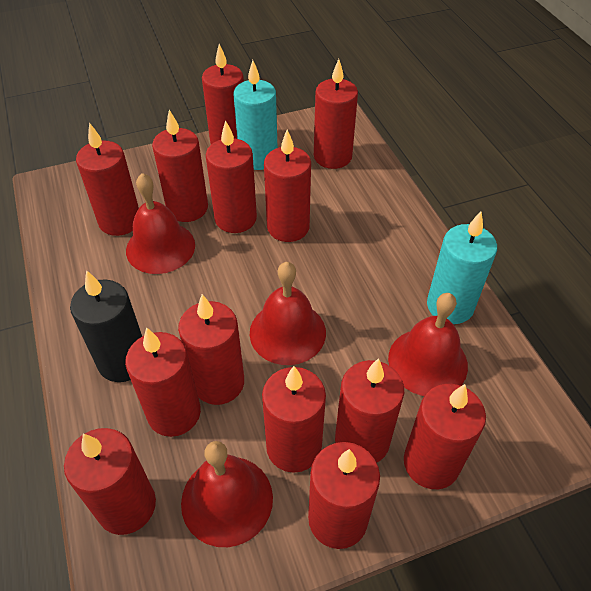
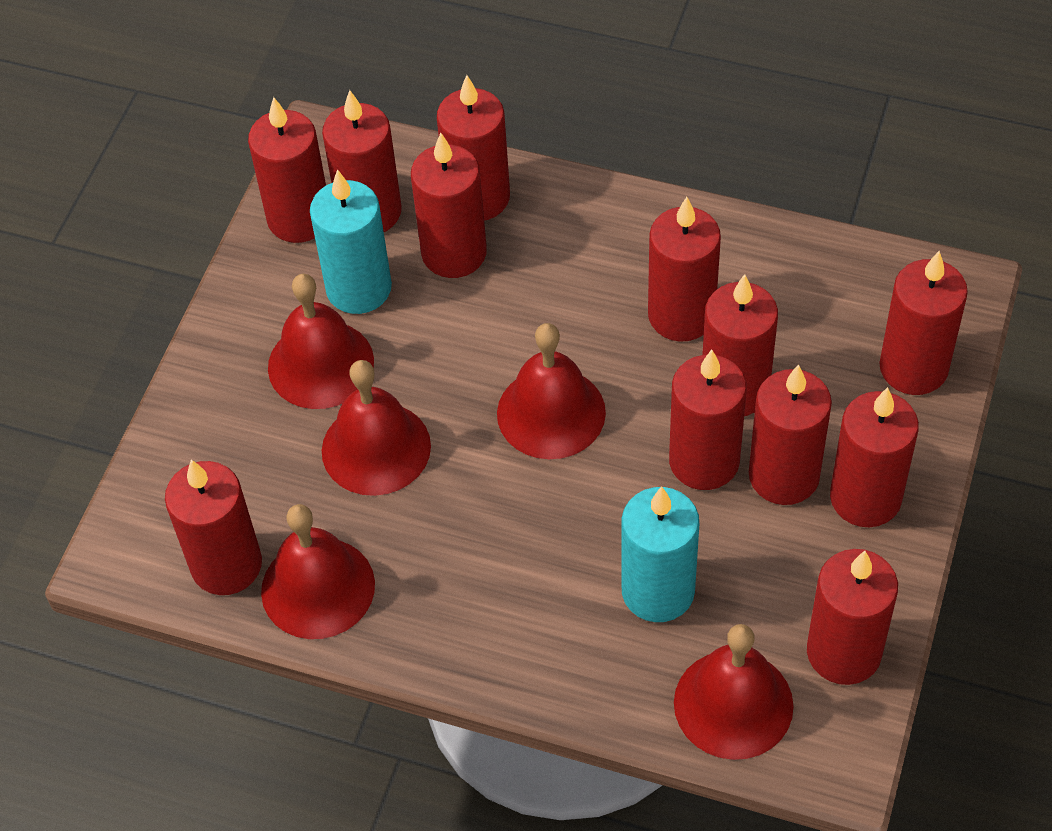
black candle: [70,270,142,382] = 1 -> none = 0
red bell: [126,173,195,274] [181,441,273,547] [250,262,326,365] [388,293,468,396] = 4 -> [261,504,375,639] [268,274,374,409] [322,360,431,496] [497,323,606,459] [674,624,794,760] = 5
red candle: [64,428,156,535] [76,123,139,236] [125,327,201,437] [152,110,208,222] [178,294,244,405] [202,44,244,144] [206,120,257,233] [262,366,326,473] [264,129,311,242] [308,442,380,549] [314,59,358,169] [335,358,404,463] [404,384,486,489] = 13 -> [165,460,262,595] [248,97,326,243] [322,90,402,232] [411,133,487,278] [437,75,510,221] [648,197,721,342] [669,349,747,490] [702,274,778,416] [749,364,832,505] [807,549,898,685] [830,387,919,527] [879,251,968,395] = 12

